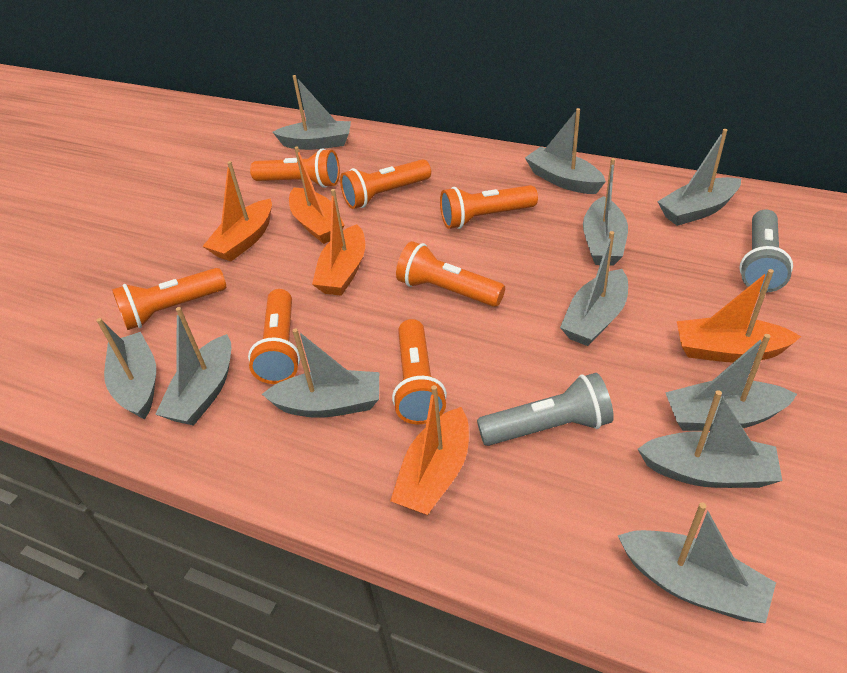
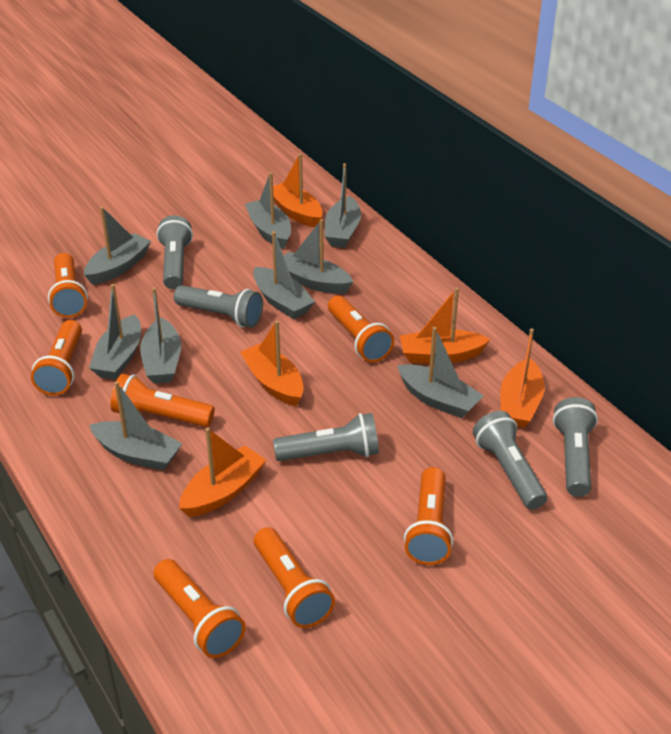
grey boat: [96,318,156,420] [155,307,231,426] [262,328,379,418] [273,75,351,150] [525,108,606,194] [560,231,628,346] [583,158,628,266] [617,502,776,623] [638,390,782,488] [657,129,741,226] [665,334,797,431] = 11 -> [84,207,151,285] [89,284,141,380] [90,381,183,471] [140,288,181,384] [245,172,291,249] [253,231,315,319] [284,219,353,294] [325,163,361,248] [397,327,484,418] = 9
grey flashlight: [477,373,614,446] [739,209,793,293] = 2 -> [157,215,193,289] [174,285,263,328] [273,413,379,461] [473,411,547,510] [553,397,598,497] = 5

